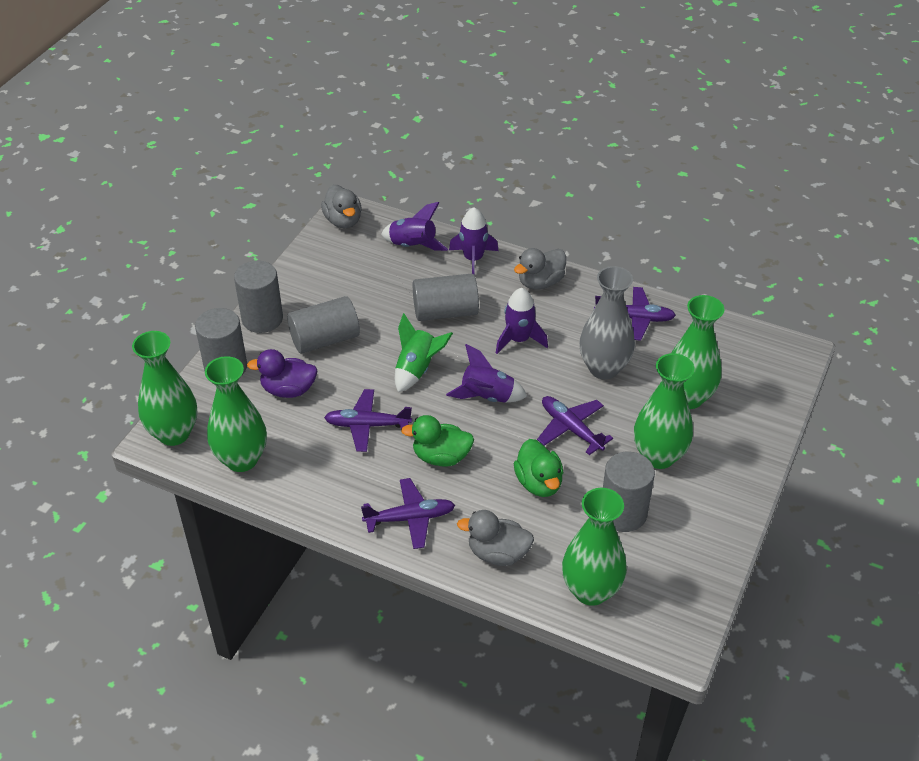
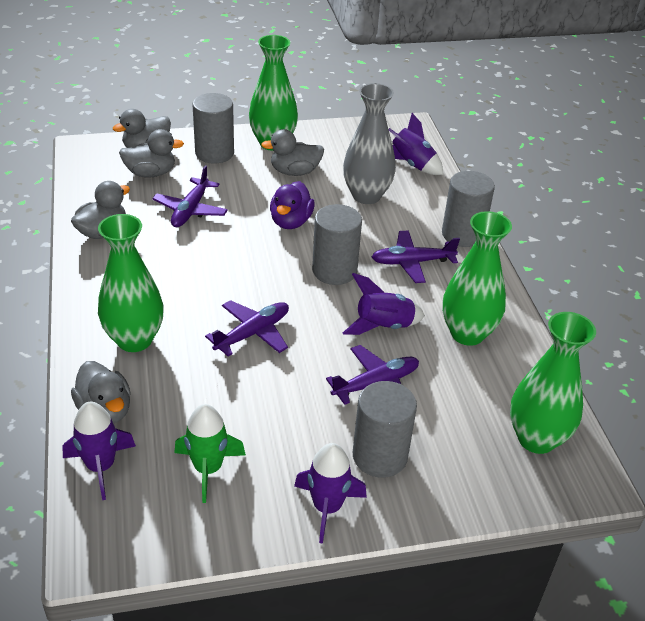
green duck: [401,415,474,467] [514,439,563,497] = 2 -> none = 0
green vase: [132,331,197,446] [205,356,267,472] [562,488,627,606] [634,353,695,469] [671,295,724,409] = 5 -> [98,214,164,352] [249,35,298,151] [442,211,512,346] [510,312,596,454] = 4
grey cylinder: [195,308,247,376] [234,260,283,333] [287,296,360,354] [413,274,479,321] [603,451,655,532] = 5 -> [192,93,234,164] [312,204,362,285] [353,381,417,478] [442,171,495,247] = 4
grey duck: [321,184,362,229] [457,510,534,566] [514,248,566,290] = 3 -> [71,181,130,239] [71,361,131,423] [113,109,171,148] [119,129,184,177] [261,129,324,176] = 5

